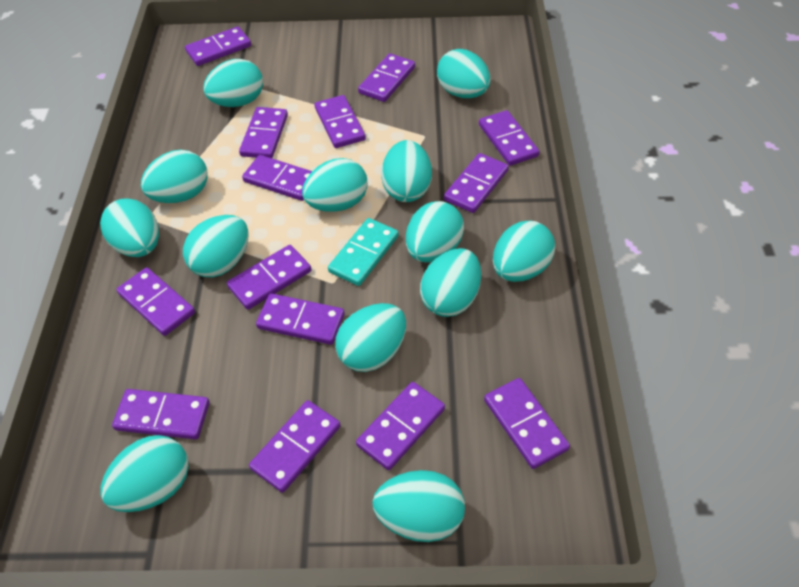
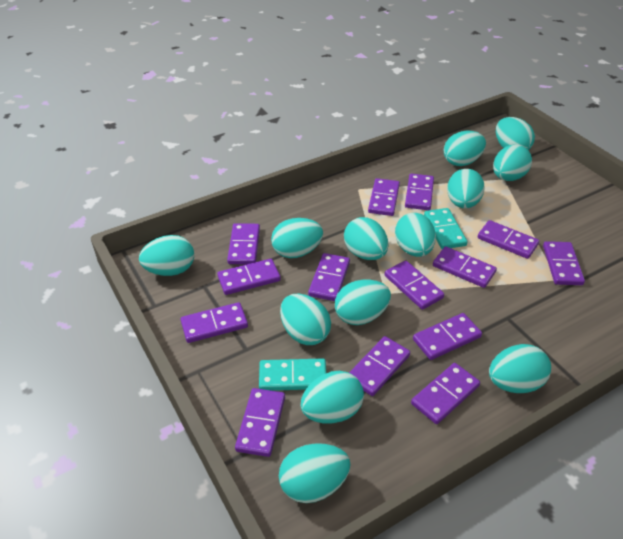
turquoise domino: [328,218,399,286] = 1 -> [259,359,326,391] [424,208,467,249] = 2

